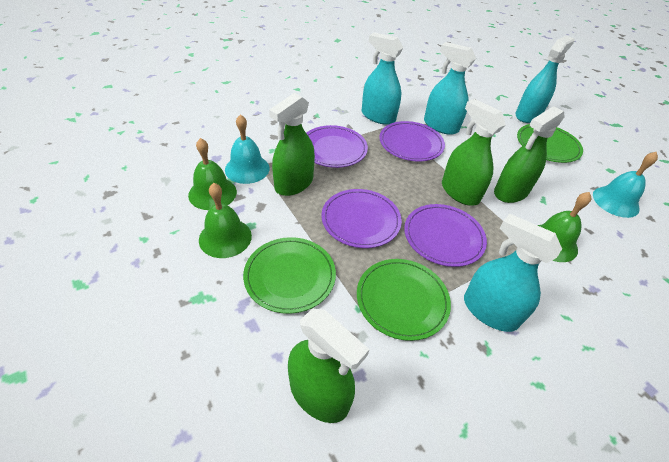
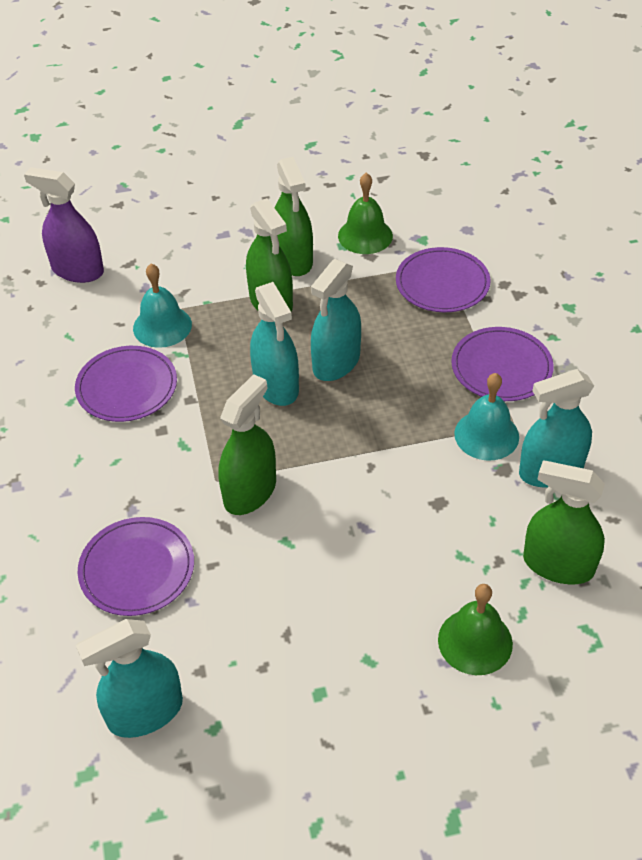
green bell: [188,138,237,210] [199,183,252,258] [538,192,592,262] = 3 -> [338,173,393,254] [438,584,513,675] = 2
green plate: [243,237,336,314] [357,259,451,341] [517,124,583,163] = 3 -> none = 0
purple spray bottle: none = 0 -> [24,167,104,283] = 1

